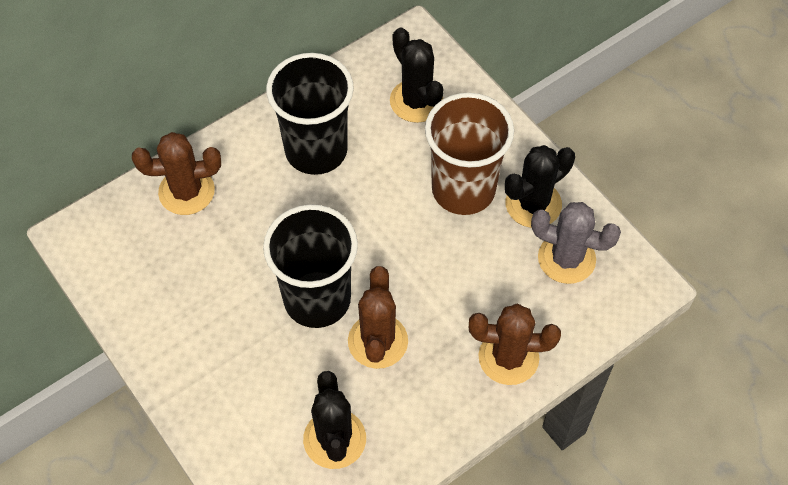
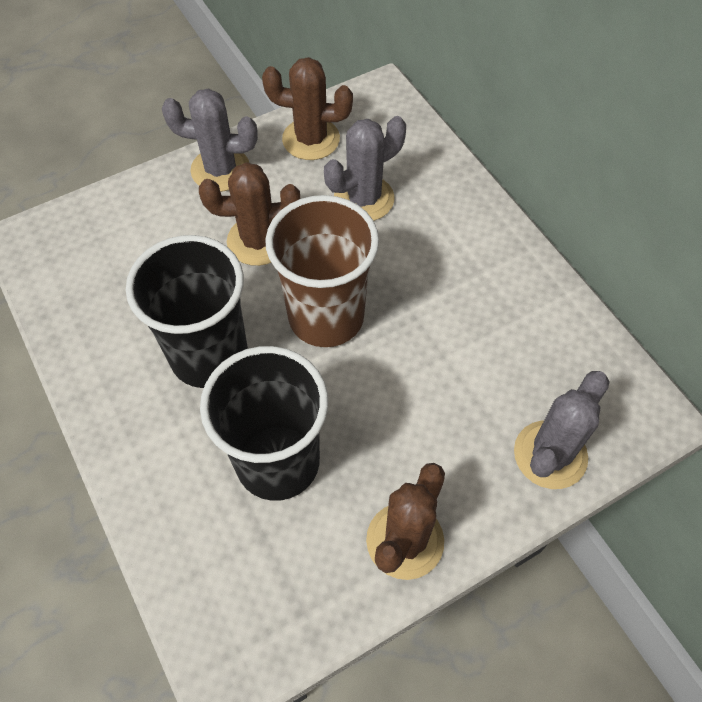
black cactus: [303,371,366,469] [390,28,443,123] [505,145,575,228] = 3 -> none = 0
grey cactus: [531,202,621,284] = 1 -> [162,88,258,192] [324,116,406,221] [514,371,610,489] = 3

